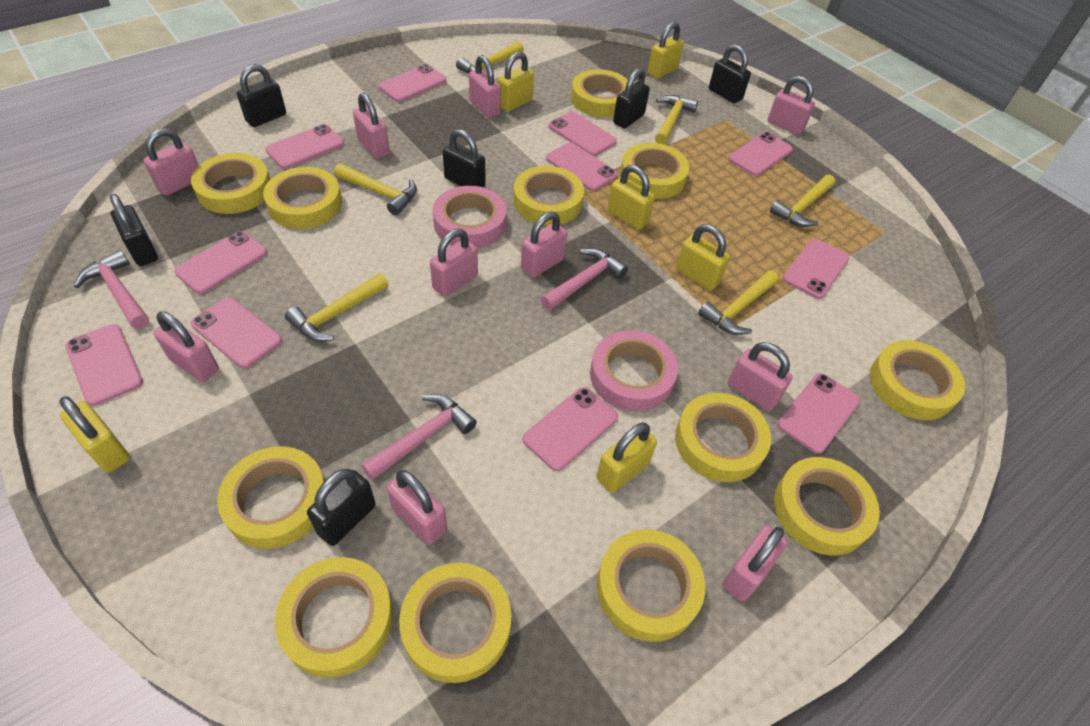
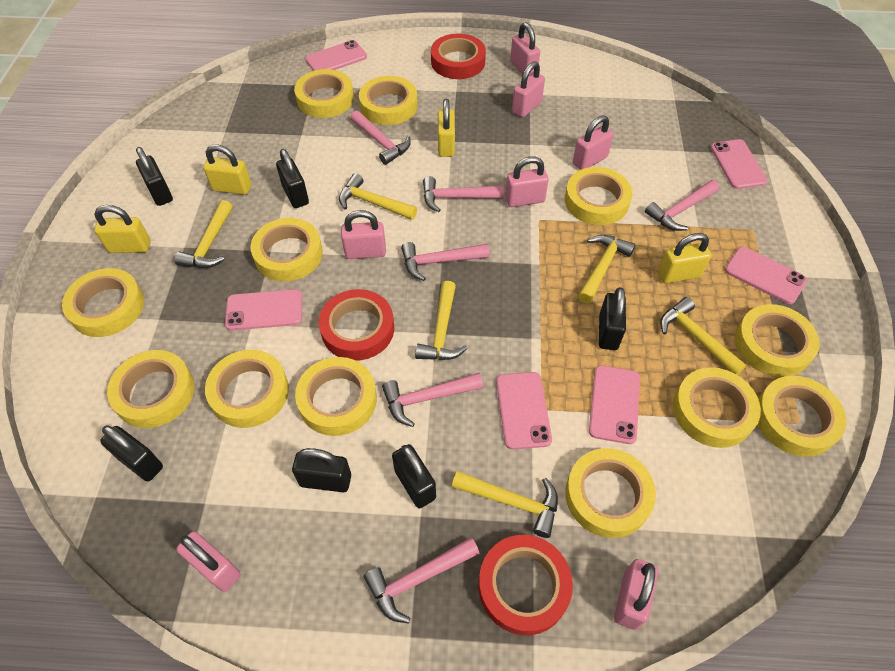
pink hammer: [74,250,149,329] [361,394,477,481] [541,248,628,310] = 3 -> [350,111,411,165] [364,537,480,624] [382,373,483,427] [401,242,490,281] [423,176,504,212] [645,180,719,231] = 6
pink padlock: [144,128,199,196] [153,311,219,382] [353,93,390,158] [387,470,447,545] [430,229,478,297] [469,55,501,118] [521,212,567,278] [723,526,788,601] [728,342,793,411] [768,76,815,135] = 10 -> [177,531,241,592] [341,210,386,259] [505,157,549,207] [510,22,540,75] [512,61,545,117] [573,115,614,170] [614,559,658,630] = 7
pink phone: [65,324,143,406] [174,231,267,294] [191,297,282,368] [266,124,344,169] [379,64,446,102] [522,387,618,471] [546,142,617,191] [548,111,617,156] [728,132,793,176] [777,373,860,454] [783,239,850,299] = 11 -> [225,289,302,331] [305,40,367,71] [496,372,552,450] [589,365,640,444] [710,139,768,189] [725,247,807,304] = 6
pink tape: [433,186,506,248] [590,330,678,411] = 2 -> none = 0
red tape: none = 0 -> [319,289,394,360] [431,34,486,79] [478,535,573,635] = 3
yellow padlock: [59,396,130,472] [498,52,534,112] [597,422,657,493] [608,165,655,230] [648,22,684,79] [676,224,730,290] = 6 -> [94,205,151,253] [203,145,252,195] [438,99,455,157] [658,233,711,283] = 4

